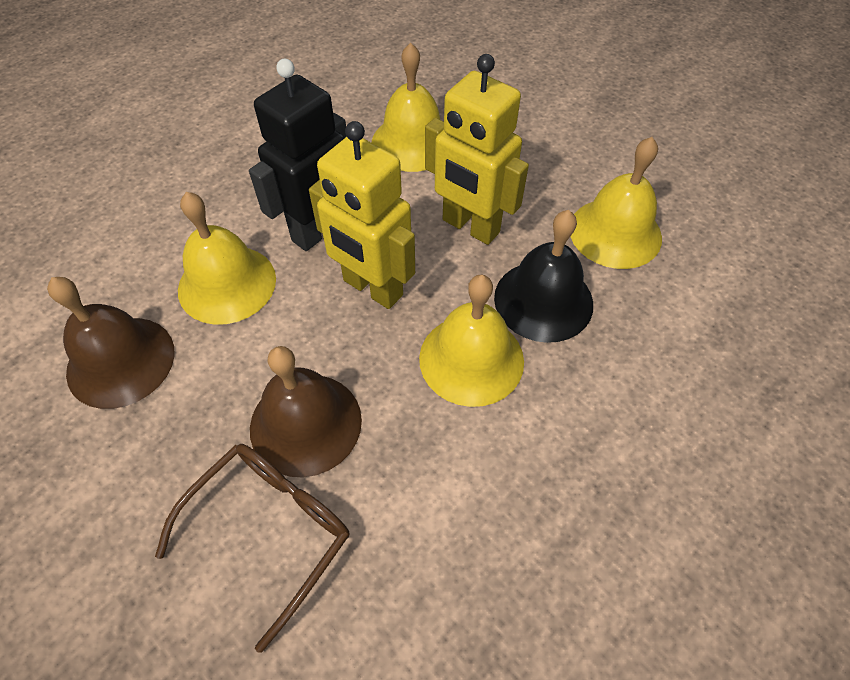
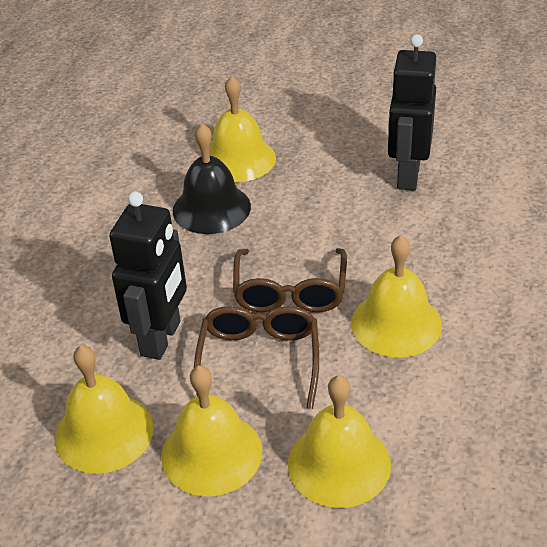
black robot: [249,59,347,251] = 1 -> [109,192,187,360] [388,35,436,191] = 2
brown bell: [47,277,174,409] [250,346,362,477] = 2 -> none = 0
brown glasses: [155,444,350,653] = 1 -> [194,306,319,409] [233,248,347,312] = 2
yellow bell: [178,192,276,325] [372,42,440,172] [419,274,524,407] [570,137,662,269] = 4 -> [55,345,153,474] [161,366,262,496] [209,76,276,182] [288,375,391,508] [351,235,442,357] = 5
yellow robot: [309,121,415,309] [425,54,529,245] = 2 -> none = 0

